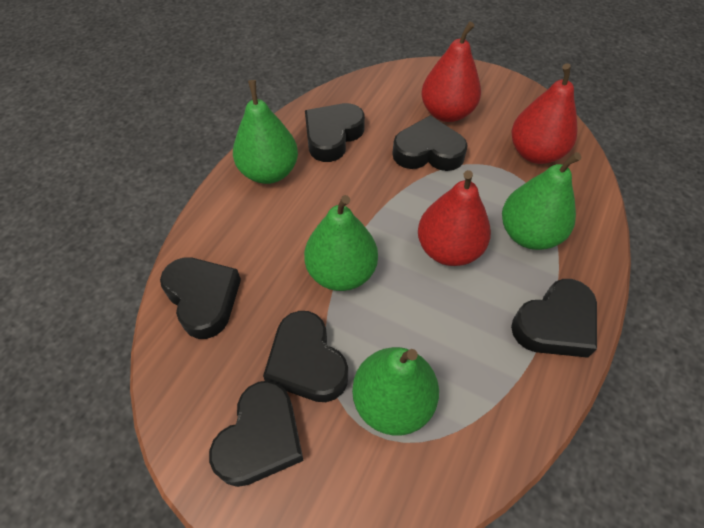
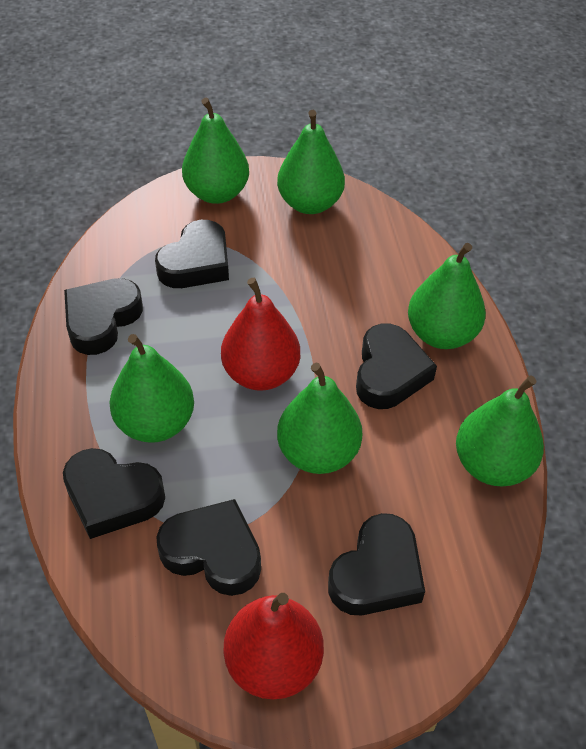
green pear: [233,80,298,184] [304,195,378,291] [352,347,439,436] [502,152,581,250] = 4 -> [110,334,194,443] [182,97,249,204] [277,110,345,214] [277,362,362,474] [408,243,486,349] [456,375,544,486] = 6
red pear: [418,170,491,266] [421,22,481,122] [511,63,578,164] = 3 -> [221,278,300,391] [224,593,324,700] = 2

